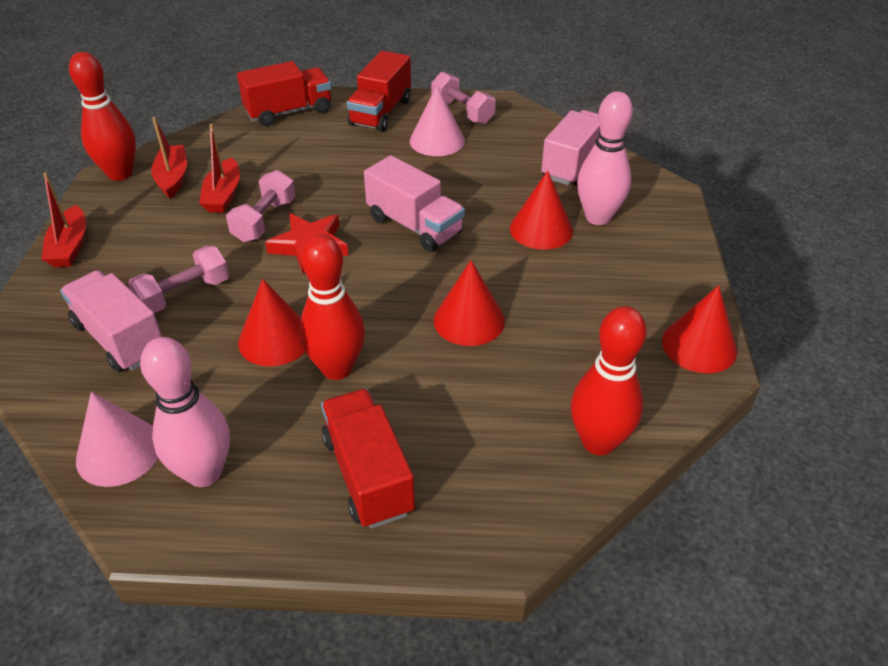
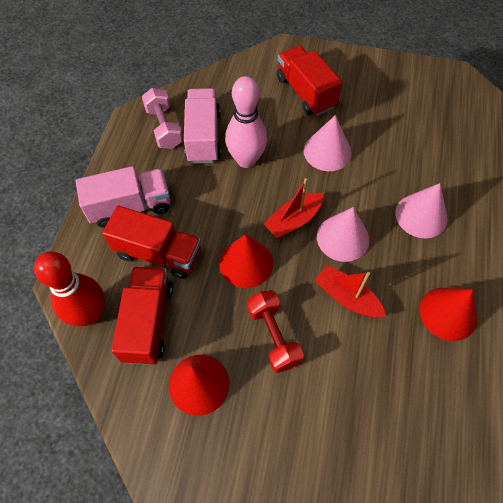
pink bowling pin: [140,337,230,487] [577,91,633,225] = 2 -> [225,76,267,168] = 1
pink cone: [76,392,158,487] [410,85,465,156] = 2 -> [304,115,352,171] [317,207,369,262] [395,183,447,238] = 3
pink dumbbell: [128,246,229,313] [226,170,296,242] [431,72,496,124] = 3 -> [142,88,183,149] = 1
pink truck: [60,270,162,373] [364,155,465,252] [541,110,600,186] = 3 -> [76,166,170,228] [184,88,221,164] = 2
red boat: [41,172,86,267] [151,117,187,199] [199,123,240,213] = 3 -> [264,178,324,238] [314,265,386,317] = 2
red bowling pin: [69,52,136,181] [299,234,365,380] [571,306,647,456] = 3 -> [34,252,105,326] = 1
red cone: [238,279,305,366] [434,260,505,346] [510,170,573,250] [662,285,737,373] = 4 -> [169,355,229,416] [219,234,273,288] [420,288,477,341] = 3
red dumbbell: none = 0 -> [247,290,304,373] = 1
red star: [265,213,348,273] = 1 -> none = 0

